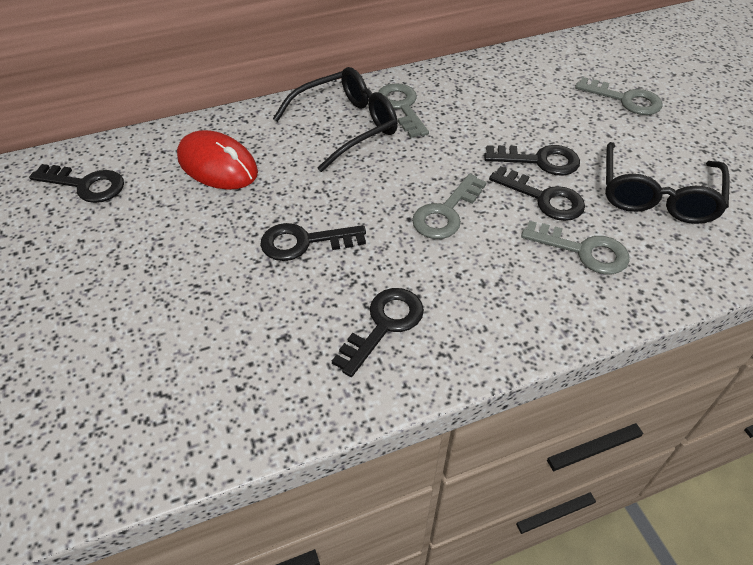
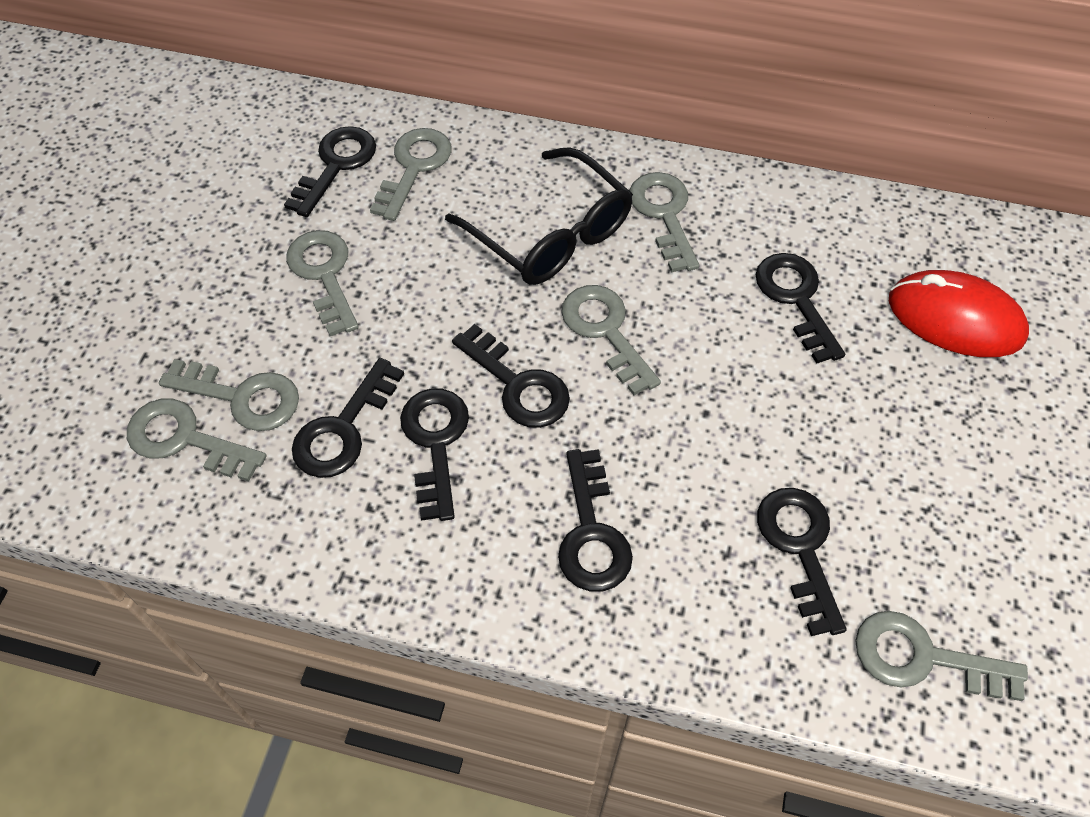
black glasses: [273,67,398,172] [605,142,730,224] = 2 -> [445,147,633,285] = 1
black key: [29,164,124,203] [260,223,366,261] [332,288,424,377] [484,145,580,176] [489,166,585,221] = 5 -> [284,126,376,217] [292,358,404,478] [400,388,469,521] [452,324,570,428] [558,449,633,592] [755,253,845,364] [757,488,847,636] = 7
grey key: [378,83,429,138] [412,174,487,239] [521,221,630,274] [575,77,662,115] = 4 -> [127,398,266,482] [159,359,299,431] [286,230,359,336] [370,128,451,221] [561,285,661,395] [629,172,700,273] [855,611,1028,701] = 7

